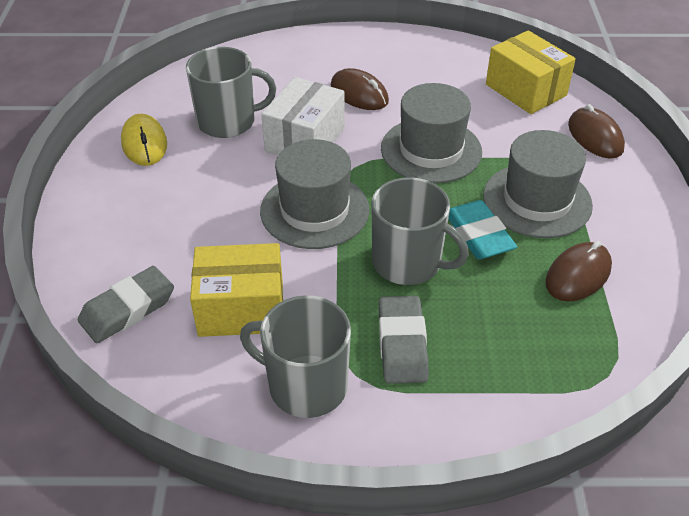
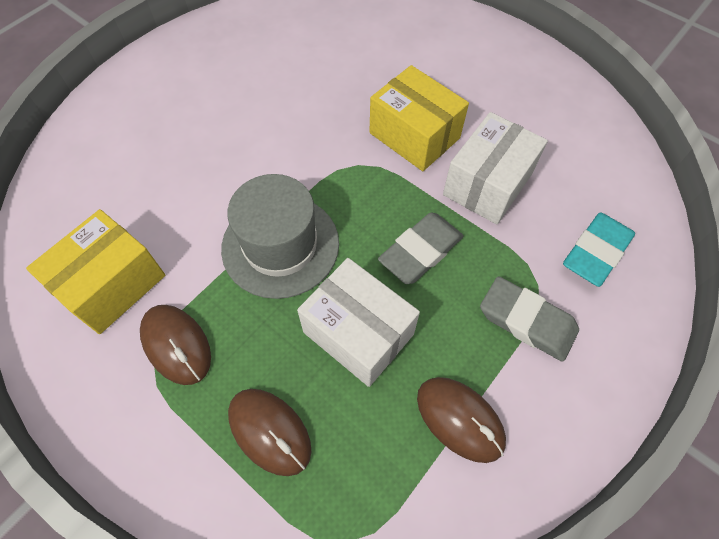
grey hat: [260,139,369,249] [381,83,482,183] [483,130,593,238] = 3 -> [221,174,339,299] = 1
grey mug: [186,47,276,138] [240,295,351,418] [371,177,469,285] = 3 -> none = 0
white box: [261,77,345,155] = 1 -> [297,258,420,387] [443,112,548,224] = 2
yellow mouse: [121,114,167,166] = 1 -> none = 0

